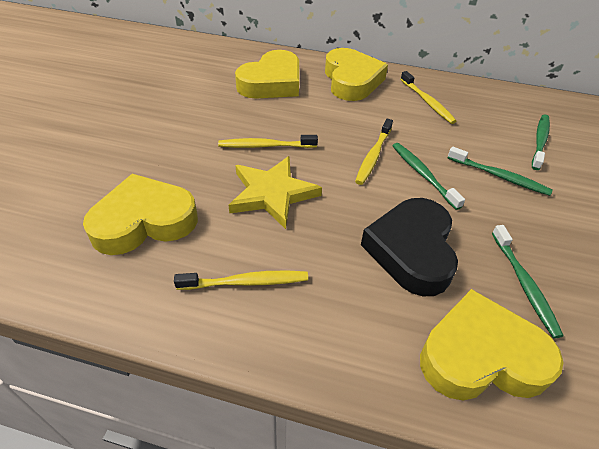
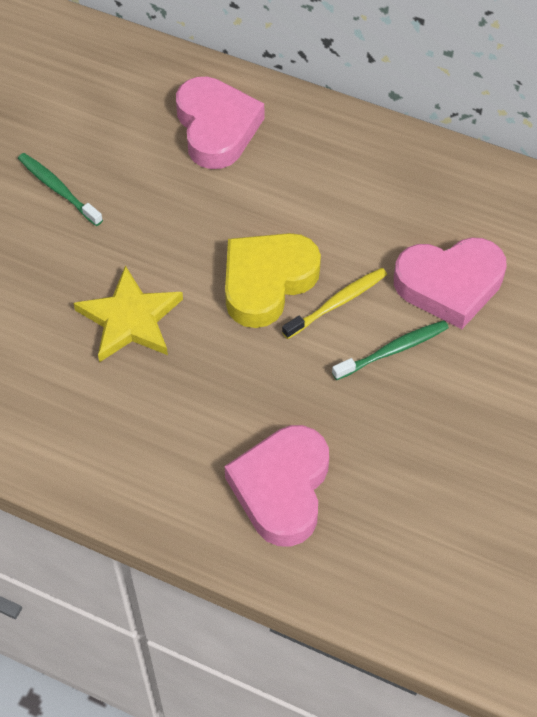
black heart: [361,198,458,296] = 1 -> none = 0
green toothbrush: [393,143,465,210] [448,147,553,196] [492,225,564,338] [532,115,550,170] = 4 -> [18,153,103,226] [332,320,449,380] = 2
pink heart: none = 0 -> [176,77,264,169] [224,425,329,547] [394,237,507,329] = 3
yellow heart: [83,174,198,255] [235,50,299,99] [325,48,388,101] [420,289,564,400] = 4 -> [225,233,321,328] = 1
yellow toothbrush: [174,271,308,290] [218,135,318,148] [355,119,393,185] [400,71,457,124] = 4 -> [282,268,387,339] = 1

